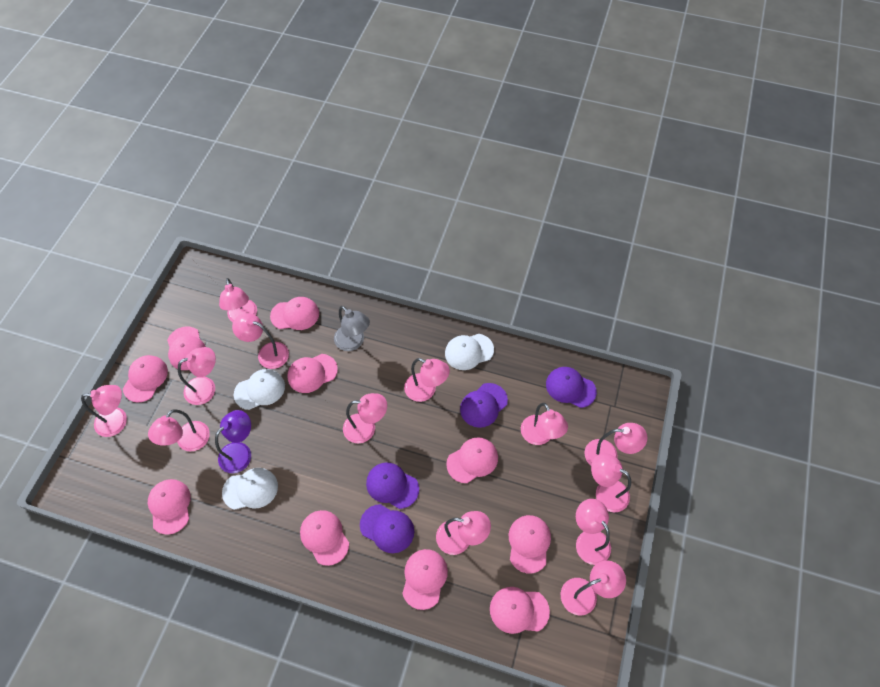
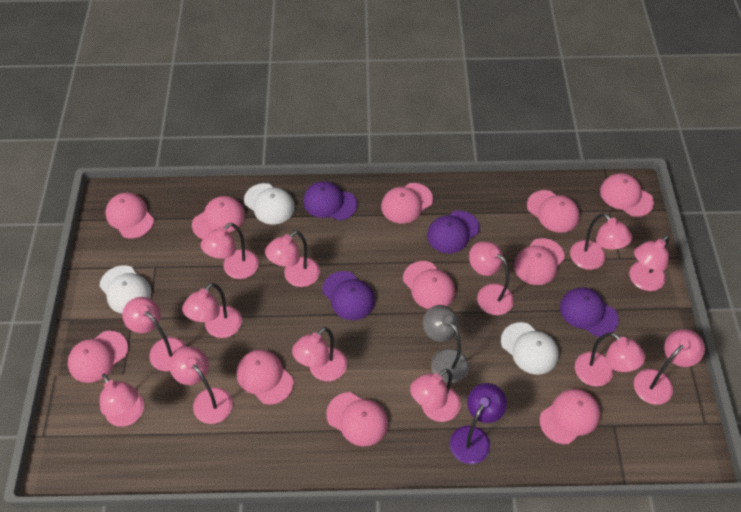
pink cap: [123,355,168,402] [148,479,191,535] [167,327,206,370] [270,297,319,330] [288,354,338,393] [300,510,349,566] [402,549,448,610] [446,437,498,483] [490,587,550,634] [509,515,551,573] = 10 -> [68,331,128,383] [105,193,154,238] [192,196,245,239] [237,350,294,405] [326,392,388,446] [381,183,433,224] [403,261,455,309] [514,238,565,285] [527,190,580,233] [540,389,600,444] [600,173,654,217] = 11

